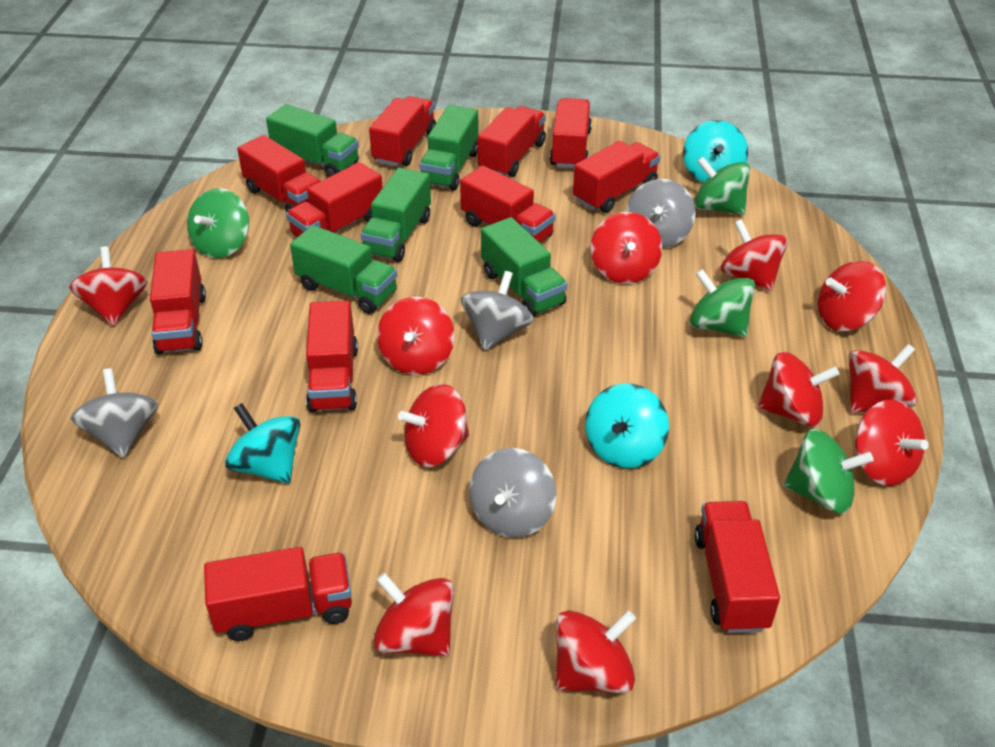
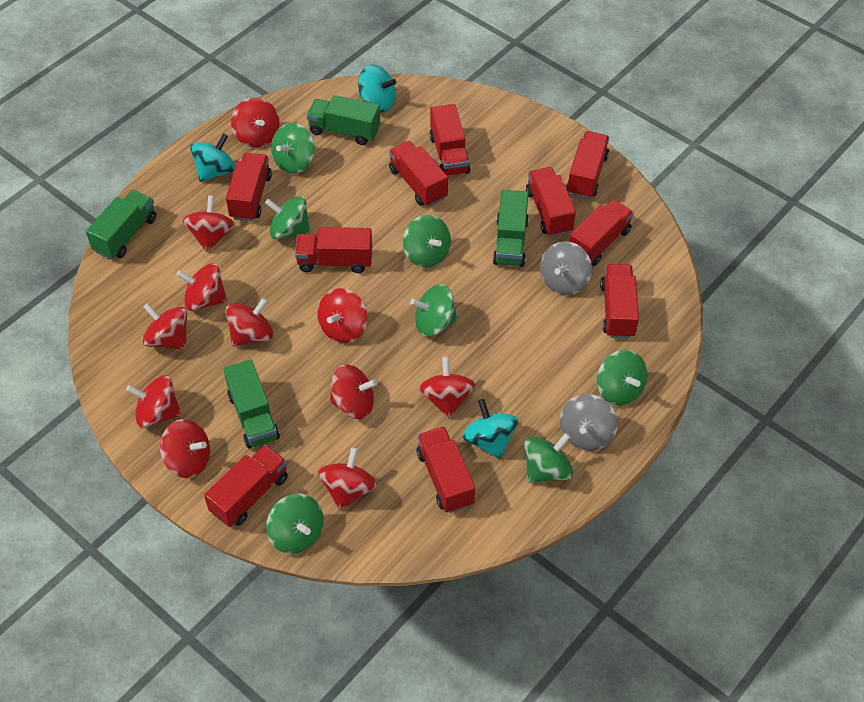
green spinning top: [187,188,249,258] [690,269,755,337] [694,157,750,215] [784,429,874,514] = 4 -> [265,196,311,239] [266,494,324,554] [271,123,315,174] [403,215,451,268] [410,284,458,337] [524,433,573,483] [597,350,647,406] = 7
green truck: [266,104,359,177] [290,225,397,314] [361,168,431,262] [419,105,479,190] [481,217,567,317] = 5 -> [86,190,156,260] [223,359,280,449] [307,95,380,145] [493,190,529,267] = 4
grey spinning top: [70,368,158,458] [461,271,534,350] [469,448,557,538] [626,179,696,248] = 4 -> [540,241,592,295] [560,394,618,451] = 2
red truck: [150,249,206,354] [204,547,352,641] [237,135,320,213] [286,162,383,237] [306,301,358,412] [369,96,436,167] [460,166,556,243] [477,106,546,177] [550,98,592,168] [573,141,660,213] [694,501,780,633] = 11 -> [204,445,288,527] [226,153,272,221] [295,227,372,273] [389,141,448,207] [416,426,475,513] [430,104,471,176] [526,167,576,237] [567,131,609,199] [569,200,634,266] [600,264,639,338] = 10

